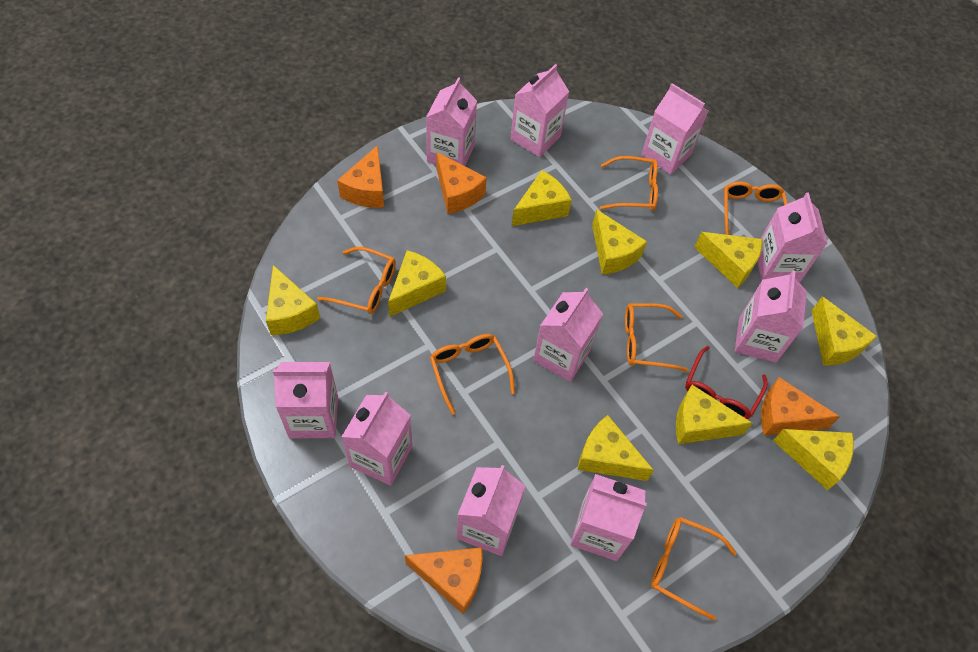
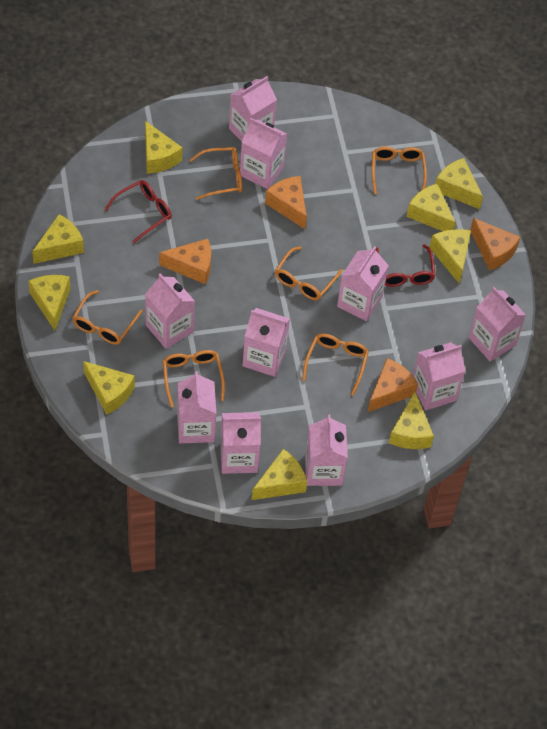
red glasses: [685,346,768,420] = 1 -> [105,180,172,243] [376,244,436,287] = 2

